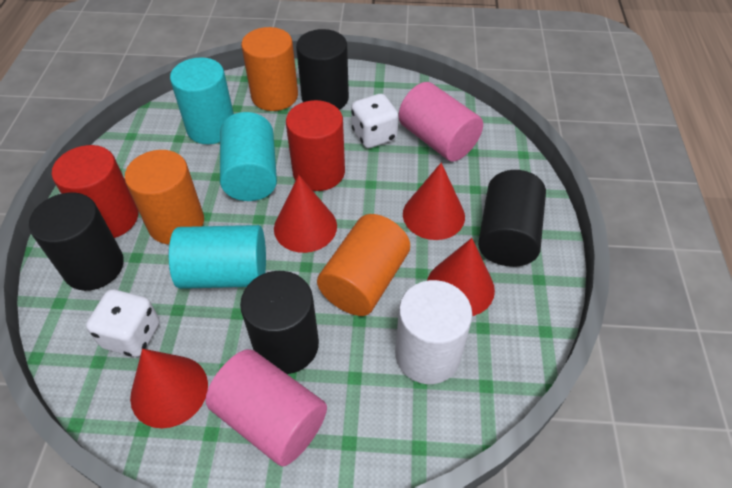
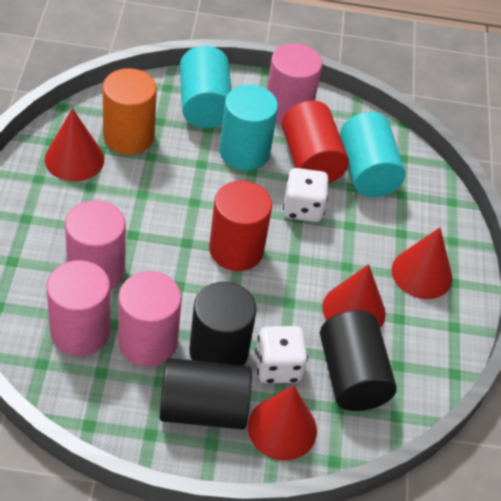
black cylinder: [29,192,124,291] [240,271,319,374] [296,29,349,110] [478,170,546,267] = 4 -> [159,358,252,430] [189,282,257,366] [320,310,397,411] = 3
orange cylinder: [125,150,204,244] [241,27,298,111] [317,214,410,316] = 3 -> [102,68,157,155] = 1
pink cylinder: [205,349,327,466] [399,82,483,162] = 2 -> [46,260,110,356] [65,200,126,290] [118,271,182,367] [267,43,322,125] = 4
white cylinder: [395,280,472,384] = 1 -> none = 0

